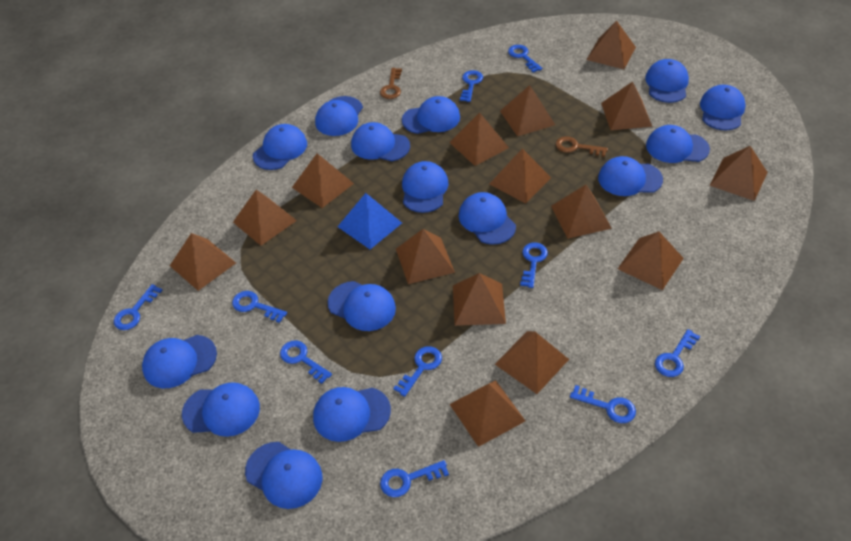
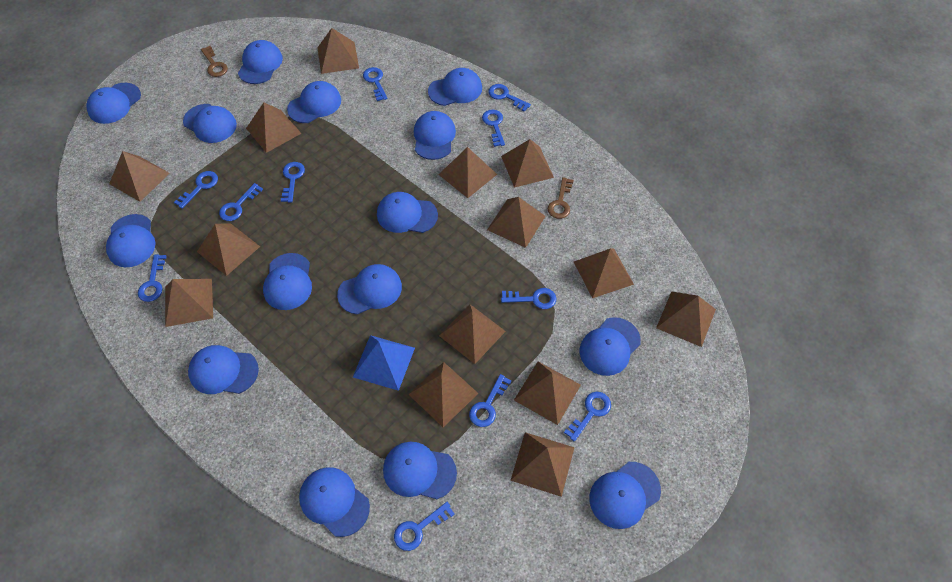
blue key: [114,284,162,330] [232,291,287,323] [280,340,332,384] [380,460,449,497] [393,346,442,397] [460,70,483,102] [508,45,542,73] [520,243,548,288] [570,385,636,423] [655,329,700,377] = 10 -> [138,254,166,302] [174,171,218,209] [219,183,263,221] [281,162,305,203] [363,67,388,101] [394,502,455,551] [469,374,512,427] [482,110,505,147] [488,84,531,112] [501,288,557,309] [564,392,611,442] = 11
brown pyramid: [170,233,236,291] [233,190,297,246] [292,153,354,208] [396,229,455,284] [449,112,509,166] [450,380,525,447] [453,273,506,326] [490,148,551,204] [495,331,569,394] [500,85,555,136] [551,185,612,239] [586,20,636,69] [601,81,652,130] [618,231,684,290] [709,146,768,201] = 15 -> [109,151,170,202] [165,279,213,327] [197,223,260,276] [246,103,302,153] [317,28,359,74] [408,362,479,427] [438,147,497,198] [439,304,506,364] [487,197,545,248] [501,139,554,188] [510,432,575,497] [514,362,581,425] [574,248,634,298] [656,291,716,347] = 14

